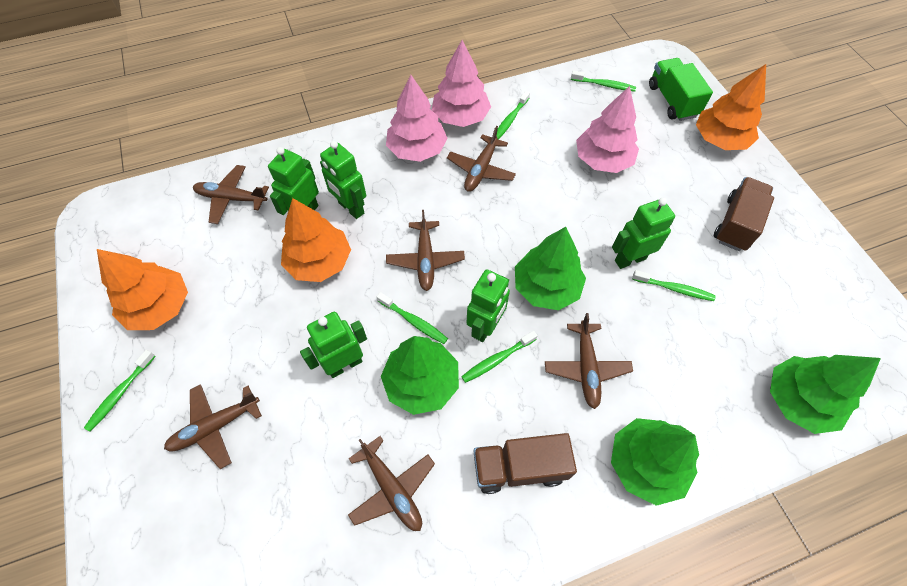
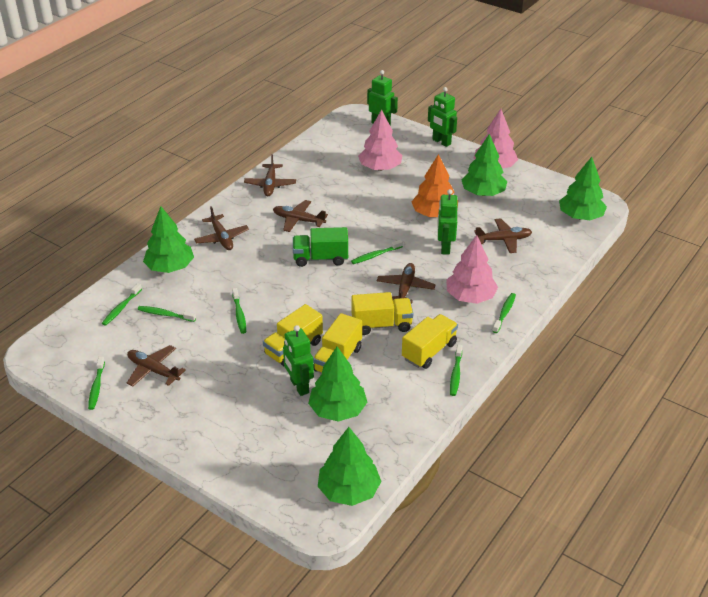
brown truck: [473,433,577,494] [714,177,774,251] = 2 -> none = 0
green robot: [268,147,319,215] [300,312,367,378] [320,141,366,219] [467,270,510,342] [612,198,675,269] = 5 -> [283,325,314,396] [367,70,398,126] [428,87,457,147] [438,189,458,255] = 4
green toothbrush: [84,350,156,432] [377,292,448,344] [461,331,538,383] [497,91,530,139] [571,70,636,92] [632,270,716,301] = 6 -> [88,357,105,410] [102,283,142,326] [138,306,196,322] [232,288,246,334] [351,240,403,264] [450,344,462,396] [493,293,516,333] = 7
green tree: [381,336,459,415] [515,227,586,310] [611,418,699,506] [770,355,881,434] = 4 -> [143,206,194,273] [308,347,367,422] [318,427,381,506] [461,134,507,196] [559,157,607,220] = 5
orange tree: [97,249,188,330] [281,198,351,282] [696,64,766,150] = 3 -> [412,154,458,217] = 1
yellow truck: none = 0 -> [263,304,323,366] [313,313,362,373] [352,292,414,335] [402,314,458,369] = 4

